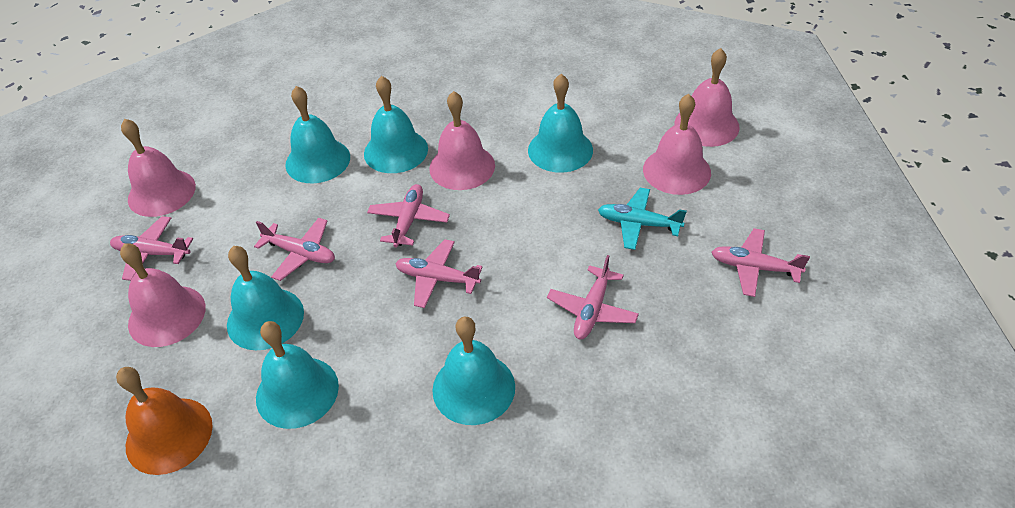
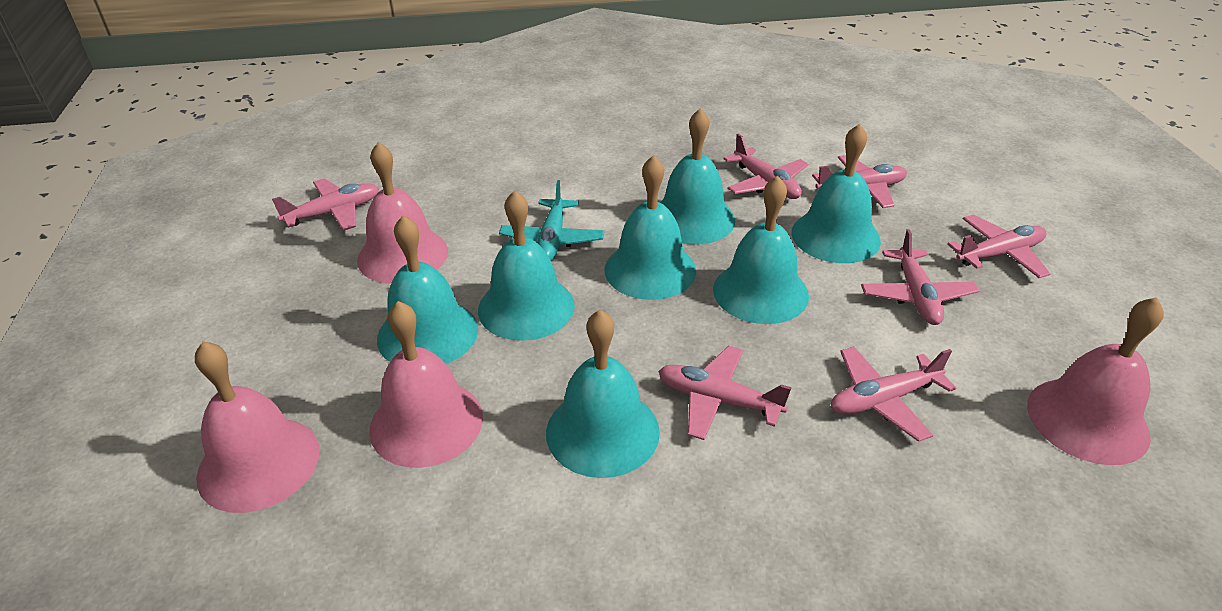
orange bell: [116,367,213,475] = 1 -> none = 0
pink bell: [120,243,206,347] [121,119,196,217] [429,91,495,190] [643,94,711,195] [675,48,740,147] = 5 -> [195,341,320,513] [357,142,448,284] [369,301,483,468] [1027,297,1164,465] = 4
pink plane: [110,216,193,281] [254,218,335,281] [367,184,450,248] [395,239,483,308] [547,255,639,339] [711,228,810,297] = 6 -> [272,178,379,231] [658,346,792,440] [724,134,808,199] [812,155,907,208] [831,346,957,442] [861,229,979,325] [947,214,1050,278] = 7
turquoise bell: [227,246,304,350] [256,321,339,429] [285,86,350,183] [364,76,428,173] [432,317,515,425] [528,74,593,173] = 6 -> [377,216,478,364] [478,190,575,341] [546,310,660,478] [605,155,696,300] [660,108,735,245] [713,176,809,324] [791,124,881,263] = 7

